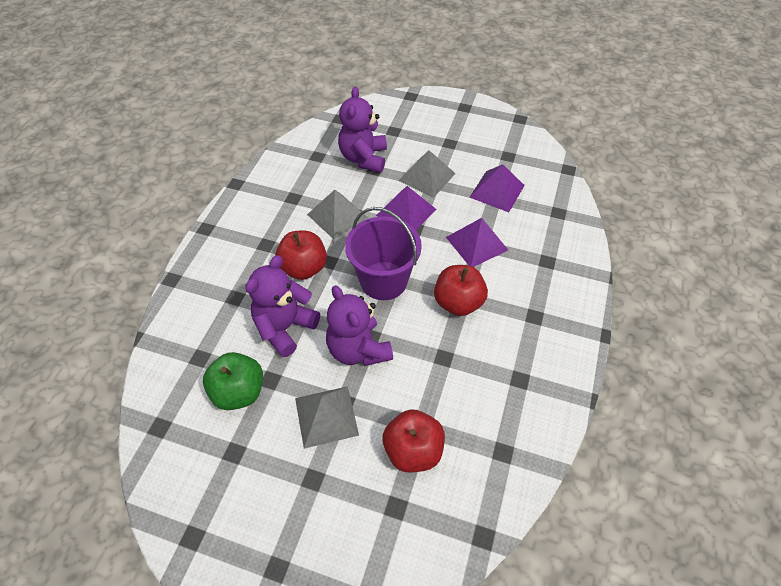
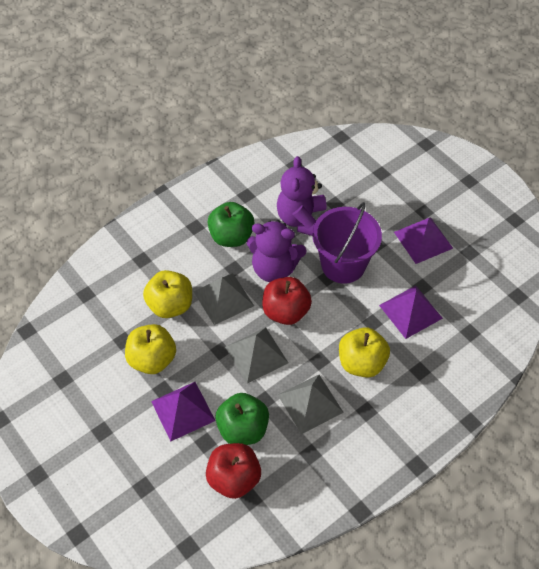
green apple: [203,352,263,410] = 1 -> [207,202,254,247] [215,393,269,445] = 2
purple teddy bear: [245,255,320,357] [326,285,393,366] [338,87,387,173] = 3 -> [246,220,307,282] [277,156,327,236] = 2
red apple: [275,230,327,280] [383,409,445,472] [434,265,488,316] = 3 -> [206,443,261,499] [262,277,312,325] = 2
yellow apple: none = 0 -> [125,324,176,374] [143,270,192,318] [339,327,390,378] = 3

